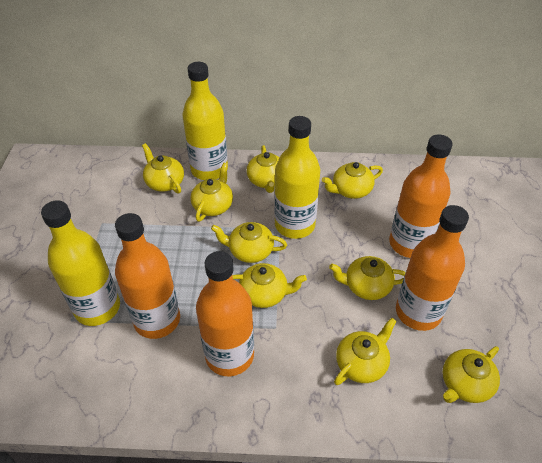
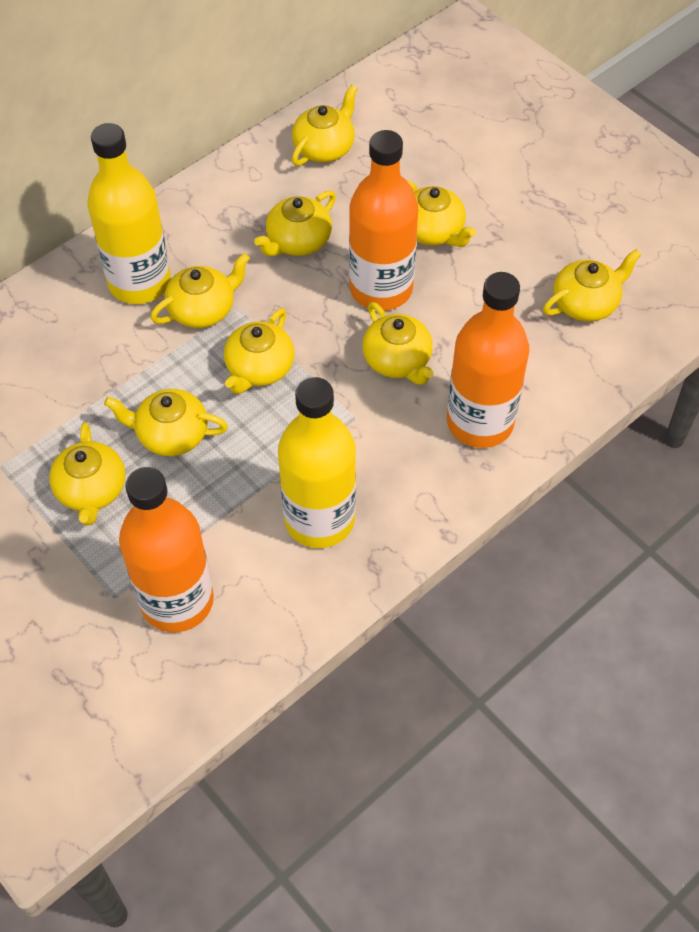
orange bottle: [115,213,180,339] [196,251,254,376] [389,134,453,258] [396,205,469,331] = 4 -> [119,467,214,632] [349,130,418,311] [447,272,529,448] = 3
yellow bottle: [41,200,120,326] [182,62,228,180] [274,116,320,239] = 3 -> [87,123,171,304] [278,377,356,548] = 2

